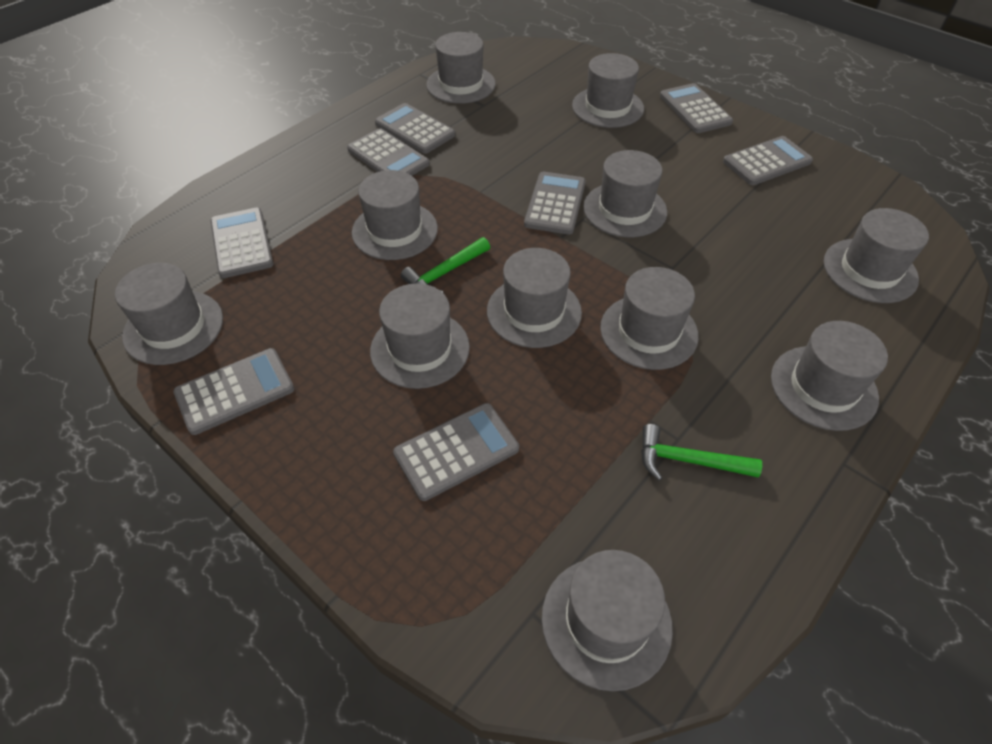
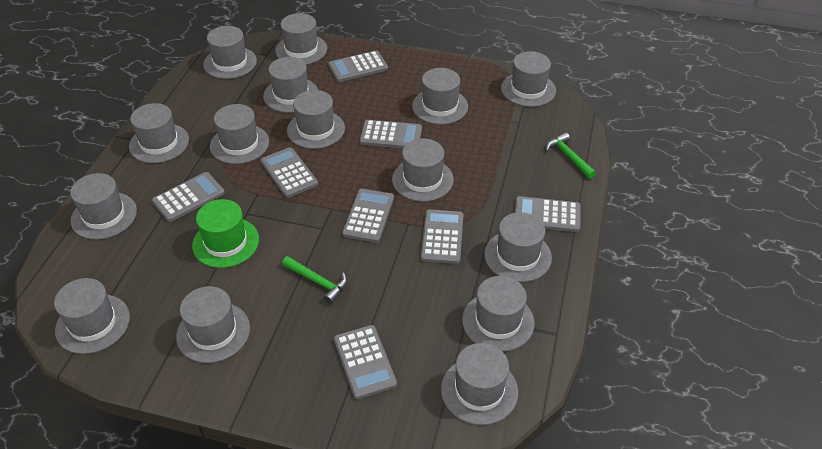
green hat: none = 0 -> [192,199,259,268] = 1
grey hat: [115,263,223,365] [352,170,438,260] [370,283,470,389] [426,32,496,104] [487,248,582,348] [542,550,673,691] [572,53,644,128] [583,150,667,237] [600,267,699,370] [771,321,888,431] [823,208,929,303] = 11 -> [54,278,130,354] [70,173,137,240] [129,103,189,163] [176,286,250,363] [203,26,257,79] [210,104,269,164] [263,57,318,113] [275,13,327,65] [287,90,345,149] [392,138,454,202] [412,68,468,125] [441,343,518,425] [462,276,535,352] [484,212,552,282] [501,51,556,107] = 15

